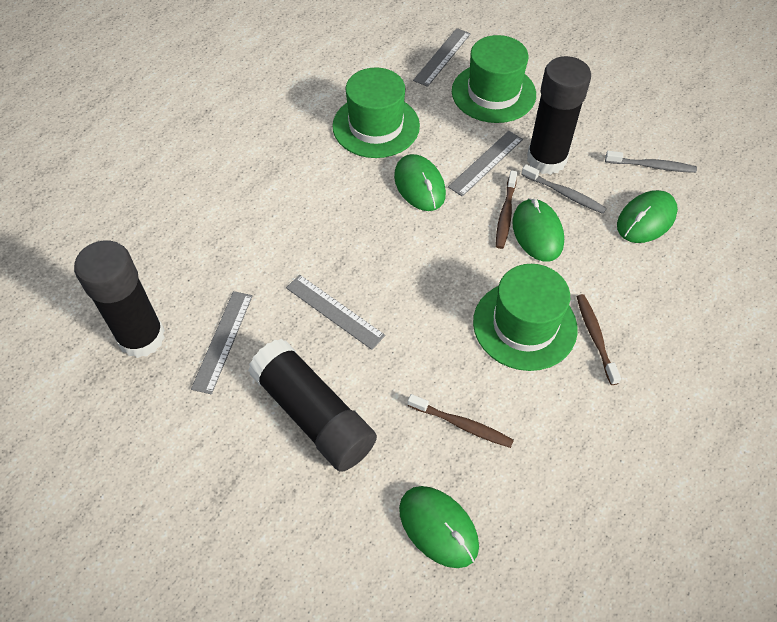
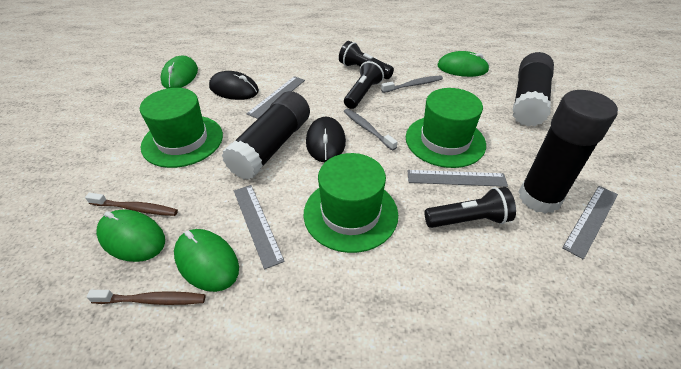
black flashlight: none = 0 -> [339,41,394,79] [344,59,386,109] [424,187,516,228] = 3
black mouse: none = 0 -> [209,71,259,100] [306,116,346,162] = 2
brown toothbrush: [408,394,514,448] [496,170,517,249] [577,294,621,385] = 3 -> [85,193,178,216] [86,290,206,305] = 2

